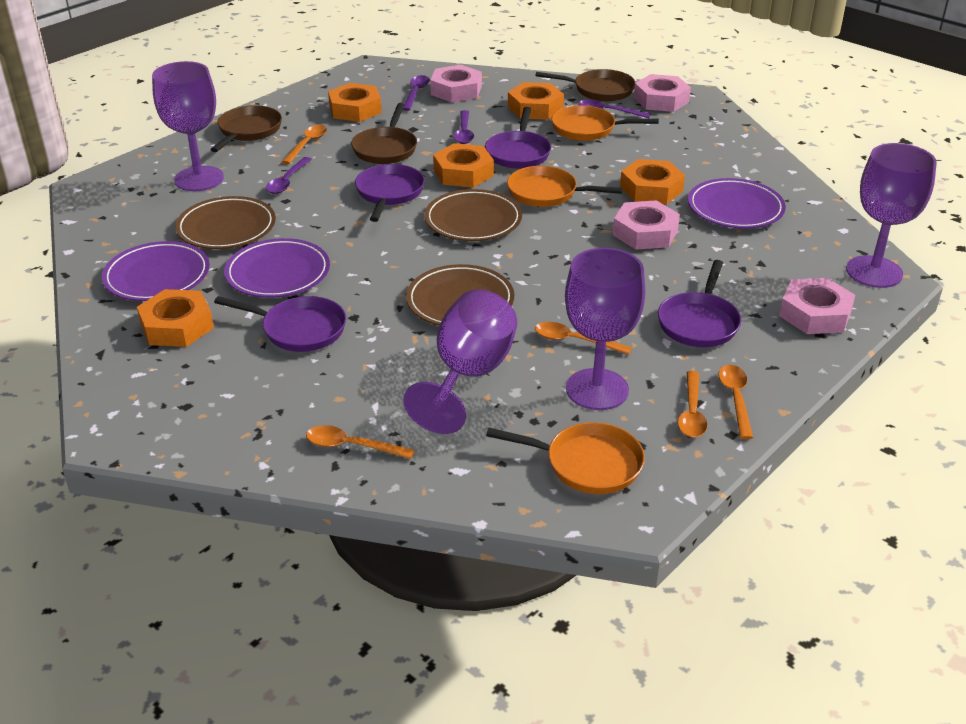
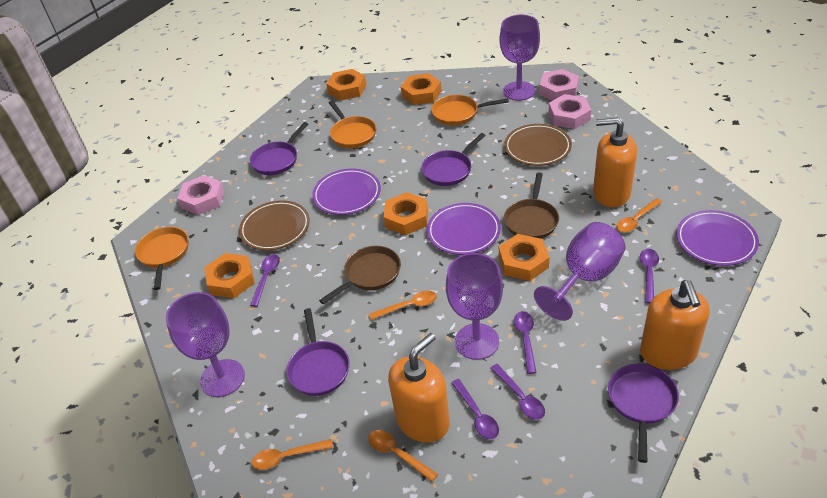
brown pan: [210,105,282,152] [351,103,417,164] [535,69,635,101] = 3 -> [319,246,401,304] [504,172,559,239] = 2
brown plate: [175,196,276,249] [406,264,514,326] [425,189,522,241] = 3 -> [239,200,310,251] [504,124,572,166] = 2
orange soap dispenser: none = 0 -> [388,333,450,443] [593,117,637,207] [640,280,710,370] = 3
orange spoon: [282,125,327,164] [306,425,415,459] [535,322,632,355] [678,371,708,438] [719,365,753,439] = 5 -> [252,439,333,470] [368,430,438,482] [369,291,437,320] [617,198,662,233] = 4
pink nut: [430,65,482,102] [613,200,680,250] [634,74,691,112] [779,278,855,334] = 4 -> [177,175,224,215] [539,69,579,101] [548,94,591,129] = 3
purple spoon: [266,157,312,194] [403,75,430,111] [454,110,474,144] [578,100,651,118] = 4 -> [250,254,280,307] [451,379,499,439] [490,364,545,420] [514,311,537,374] [640,249,659,304] = 5

